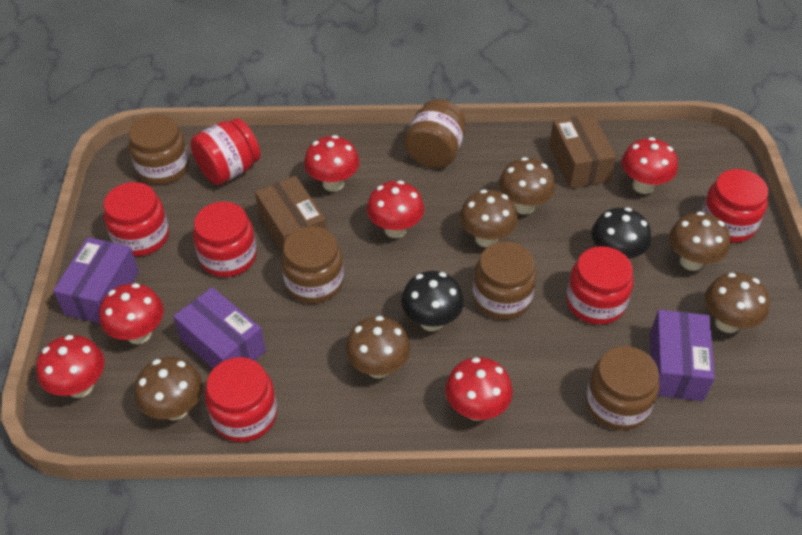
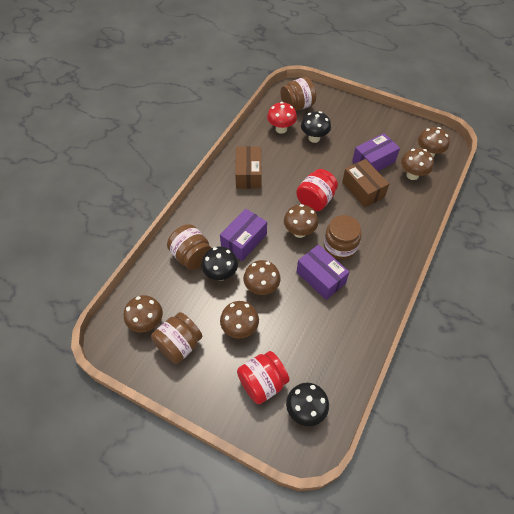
black mushroom: [401,271,464,331] [591,207,651,259] = 2 -> [201,247,238,281] [286,383,329,426] [301,111,331,143] = 3
brown jar: [129,114,189,185] [281,226,344,303] [405,99,465,168] [473,241,536,319] [586,346,659,430] = 5 -> [151,312,202,364] [167,224,211,270] [280,77,316,111] [324,215,362,260] = 4
red jar: [104,182,169,256] [190,118,261,185] [193,202,257,277] [205,357,277,442] [566,246,633,325] [701,169,768,243] = 6 -> [237,351,289,404] [296,169,338,211] = 2
red mushroom: [36,335,105,398] [99,283,164,344] [304,135,359,192] [367,180,424,238] [445,357,513,421] [622,137,678,194] = 6 -> [267,102,297,134] = 1

